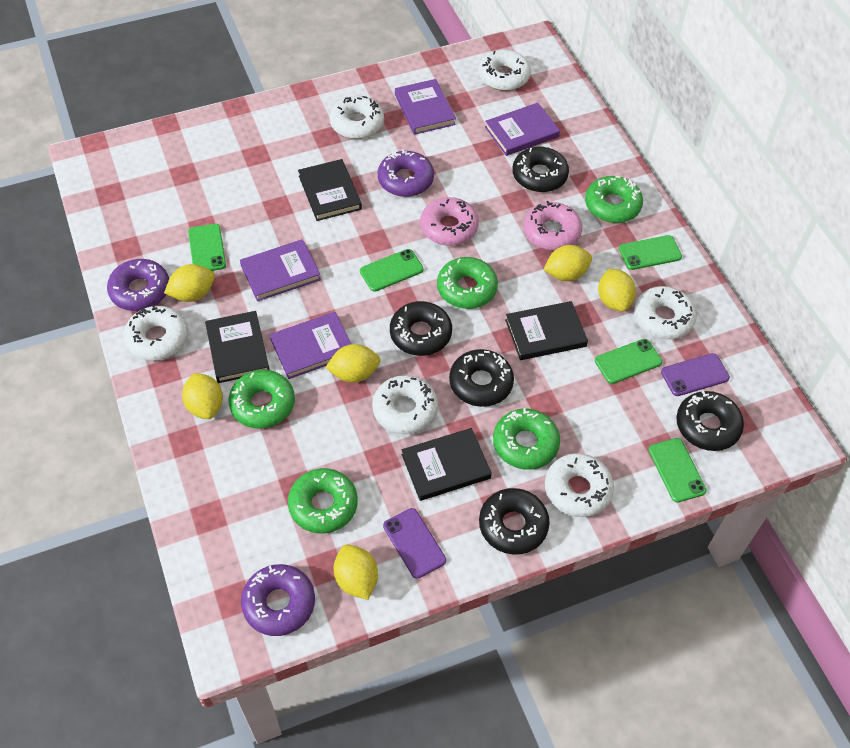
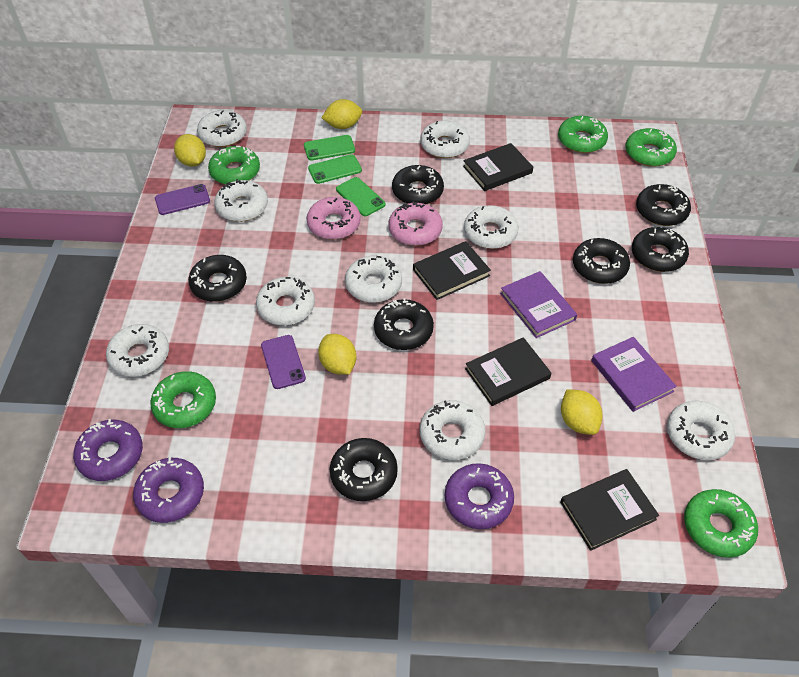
black donut: [390,301,452,356] [449,349,514,407] [479,488,550,555] [512,147,569,192] [676,391,744,451] = 5 -> [188,255,247,302] [330,438,398,501] [374,298,434,350] [392,165,444,204] [573,238,630,284] [632,227,689,272] [636,184,691,226] = 7
green phone: [188,224,226,271] [360,249,424,292] [595,339,662,384] [619,235,682,270] [649,438,707,503] = 5 -> [304,135,355,161] [308,154,362,184] [336,177,386,216] = 3
purple book: [240,239,321,301] [270,312,351,379] [395,79,456,135] [485,103,560,156] = 4 -> [500,271,577,338] [591,337,677,412] = 2
white donut: [124,305,188,361] [330,96,384,139] [372,375,438,434] [478,49,531,91] [545,453,614,517] [634,286,697,340] = 6 -> [106,324,169,377] [197,110,247,147] [214,179,268,222] [256,277,315,326] [345,256,402,303] [420,120,470,158] [420,400,485,460] [464,205,518,249] [667,401,735,460] = 9
yellow lemon: [164,264,215,302] [182,373,223,419] [325,344,381,383] [334,544,378,600] [543,245,592,281] [598,269,636,311] = 6 -> [174,134,206,167] [318,334,356,375] [322,99,362,129] [561,389,603,435] = 4

